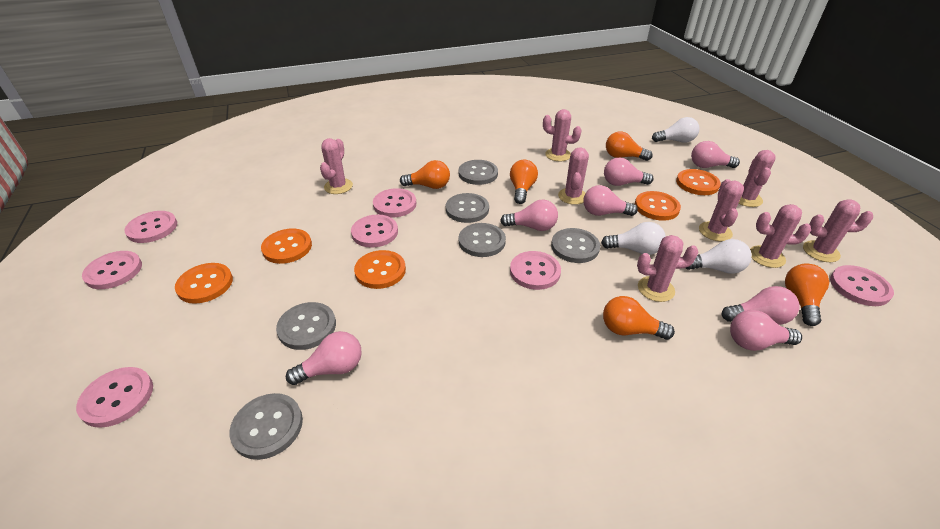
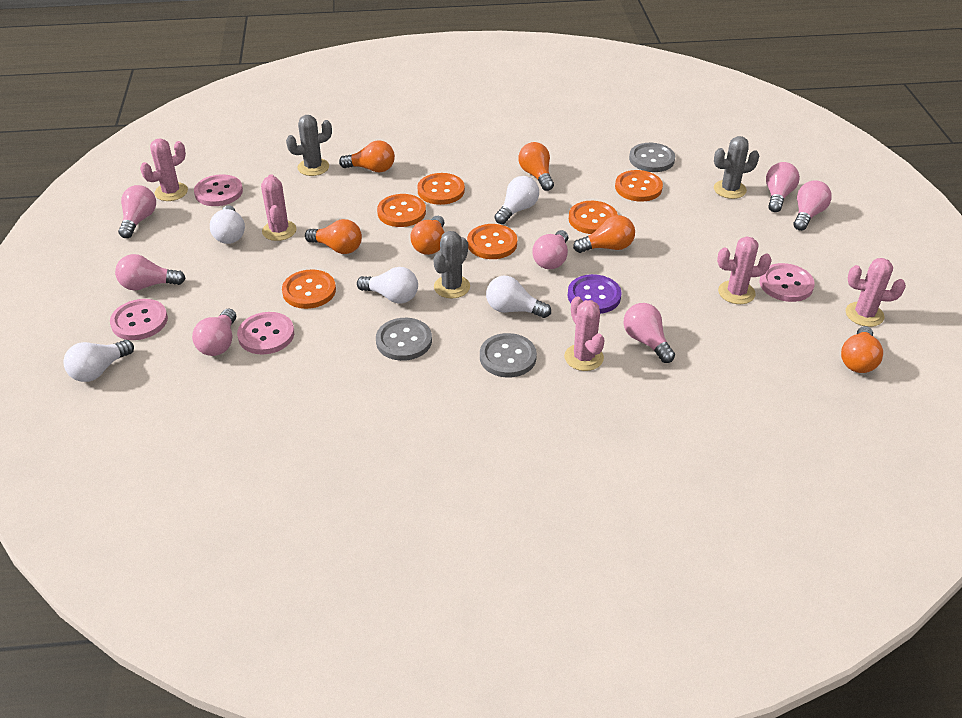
grey button: [229,393,303,460] [276,302,336,350] [446,193,489,223] [458,160,498,185] [459,223,506,257] [551,228,600,263] = 6 -> [376,318,432,361] [480,333,537,378] [629,143,675,172] = 3
grey cactus: none = 0 -> [286,115,332,176] [433,231,470,299] [714,136,759,199] = 3
orange button: [175,263,233,304] [261,228,312,264] [354,250,406,289] [635,191,681,221] [676,169,721,195] = 5 -> [282,270,336,309] [377,194,426,227] [417,173,465,205] [467,224,517,259] [569,201,618,234] [615,170,663,202] = 6
orange light bulb: [400,160,450,189] [510,160,538,204] [603,296,675,340] [606,131,653,161] [785,263,829,326] = 5 -> [305,219,362,254] [339,140,395,172] [410,216,445,255] [518,142,554,191] [573,215,635,253] [841,326,883,373] = 6
pink button: [76,367,153,428] [82,251,142,289] [124,211,177,243] [351,215,398,248] [373,188,416,217] [510,251,561,290] [830,265,894,306] = 7 -> [110,299,168,340] [194,174,243,206] [237,312,294,354] [759,263,815,302] = 4
pink cactus: [320,138,353,194] [543,109,582,161] [558,147,589,205] [637,235,698,302] [699,179,744,241] [738,150,776,207] [750,204,811,268] [803,199,873,262] = 8 -> [140,138,188,201] [261,174,296,241] [564,296,605,371] [717,236,772,304] [846,258,906,327] = 5
purple button: none = 0 -> [568,274,621,314] = 1
white light bulb: [601,222,666,255] [652,117,700,143] [686,239,752,274] = 3 -> [63,340,134,382] [210,205,245,244] [357,267,418,303] [486,276,551,318] [494,176,539,224] = 5

